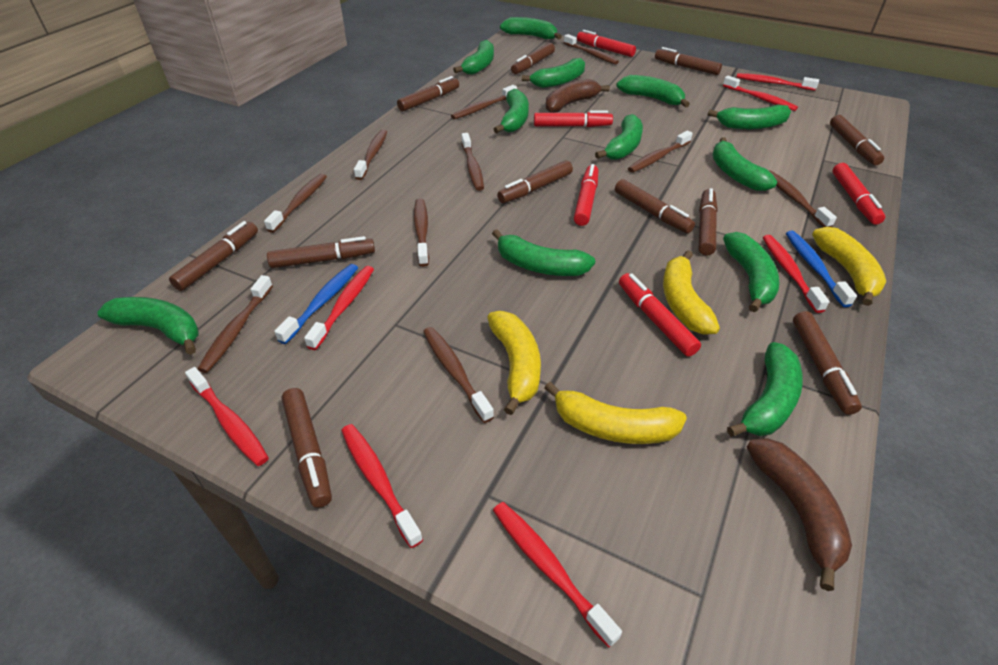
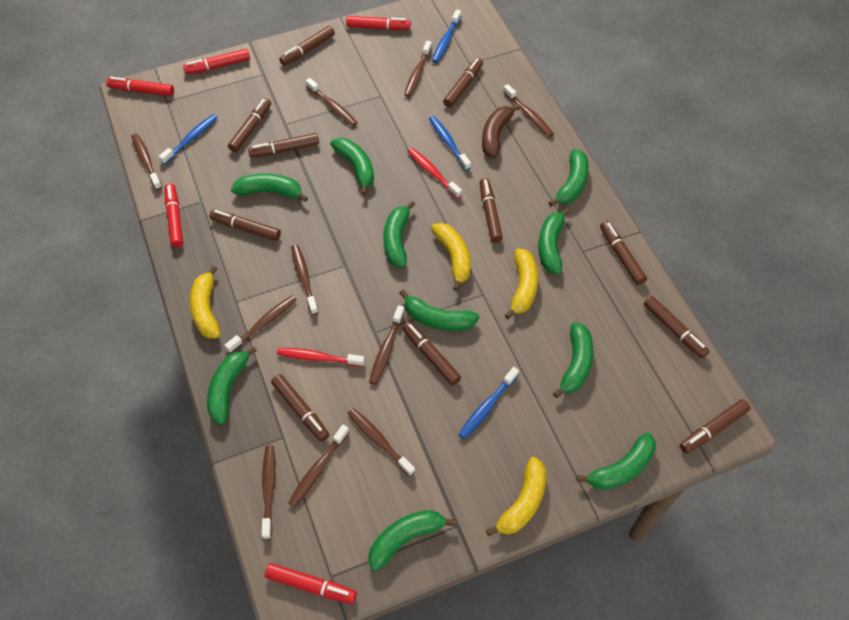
blue toothbrush: [274,264,358,344] [786,230,857,307] = 2 -> [158,114,218,165] [429,116,471,171] [432,10,461,63] [458,367,519,439] = 4
brown banana: [546,79,610,113] [747,438,852,591] = 2 -> [482,104,521,158] = 1
green banana: [98,297,199,355] [453,40,494,75] [492,229,595,276] [494,89,529,133] [500,17,562,40] [522,58,585,88] [595,114,643,160] [616,75,690,108] [708,104,791,129] [712,137,778,191] [723,232,779,312] [727,342,803,437] = 12 -> [207,346,257,425] [231,174,308,202] [330,138,374,195] [368,510,456,571] [384,201,415,268] [400,290,479,331] [538,208,570,275] [548,149,589,207] [553,322,593,398] [577,432,656,490] = 10
red toothbrush: [185,367,269,466] [304,266,374,350] [341,424,423,548] [493,502,622,648] [723,76,798,111] [736,73,819,91] [763,235,830,313] = 7 -> [277,348,365,367] [407,148,462,198] = 2

